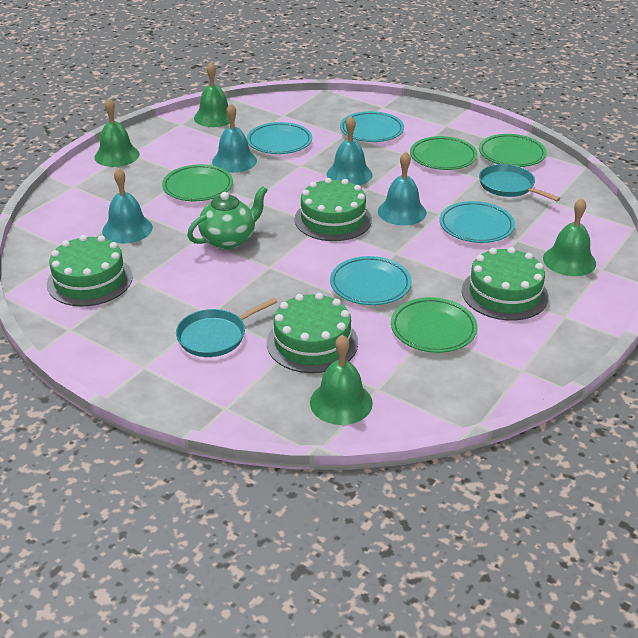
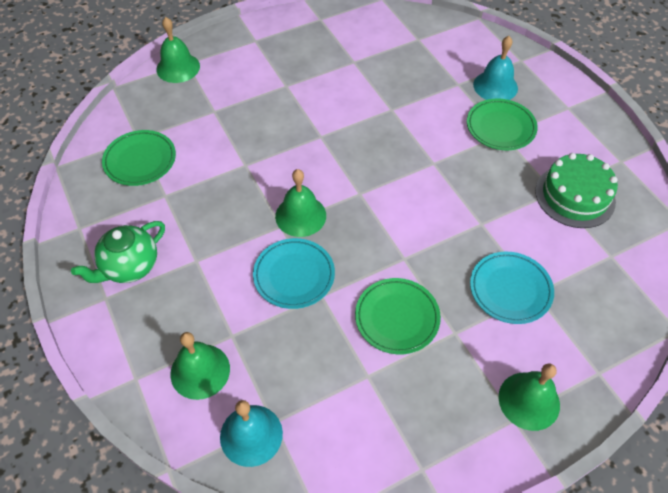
green cake: [47,235,133,306] [267,293,358,373] [295,178,372,241] [462,247,549,321] = 4 -> [535,153,618,228] = 1
green plate: [162,164,233,201] [391,297,478,353] [410,136,478,170] [479,134,547,167] = 4 -> [102,130,176,186] [355,278,441,354] [467,99,538,150] = 3
turquoise bell: [102,168,153,243] [212,104,257,173] [327,116,372,185] [378,152,427,225] = 4 -> [220,400,283,467] [473,36,518,100] = 2
turquoise pan: [176,298,277,357] [479,164,561,201] = 2 -> none = 0
turquoise plate: [247,122,312,154] [330,256,412,305] [340,111,404,142] [439,201,515,243] = 4 -> [253,238,335,309] [470,252,554,324] = 2

